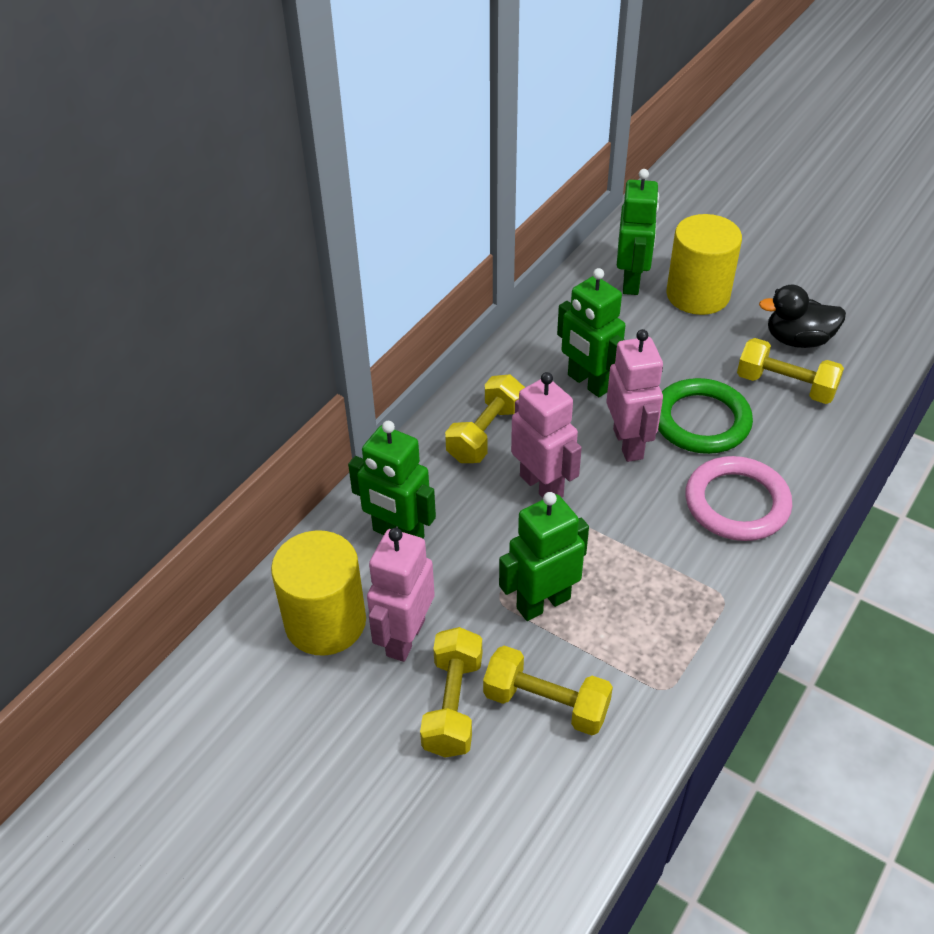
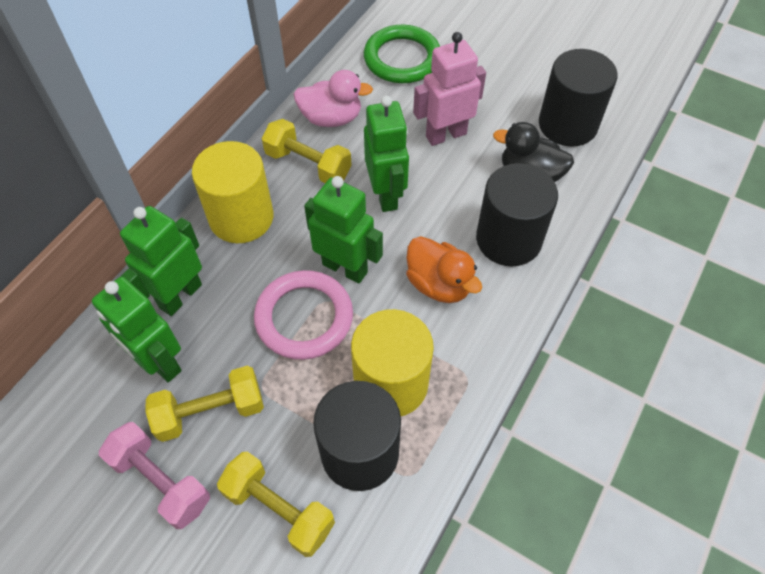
black cylinder: none = 0 -> [313,381,401,491] [476,163,558,266] [539,49,618,147] = 3
orange duck: none = 0 -> [406,236,482,303] = 1
pink duck: none = 0 -> [294,70,373,127] = 1
pink dumbbell: none = 0 -> [99,422,210,529] = 1
pink robot: [367,528,435,662] [511,372,582,498] [607,329,663,462] = 3 -> [413,32,486,146] = 1
yellow dumbbell: [420,627,482,758] [445,374,525,463] [483,645,613,735] [737,338,844,404] = 4 -> [145,366,264,442] [217,451,335,557] [262,119,352,183] = 3

